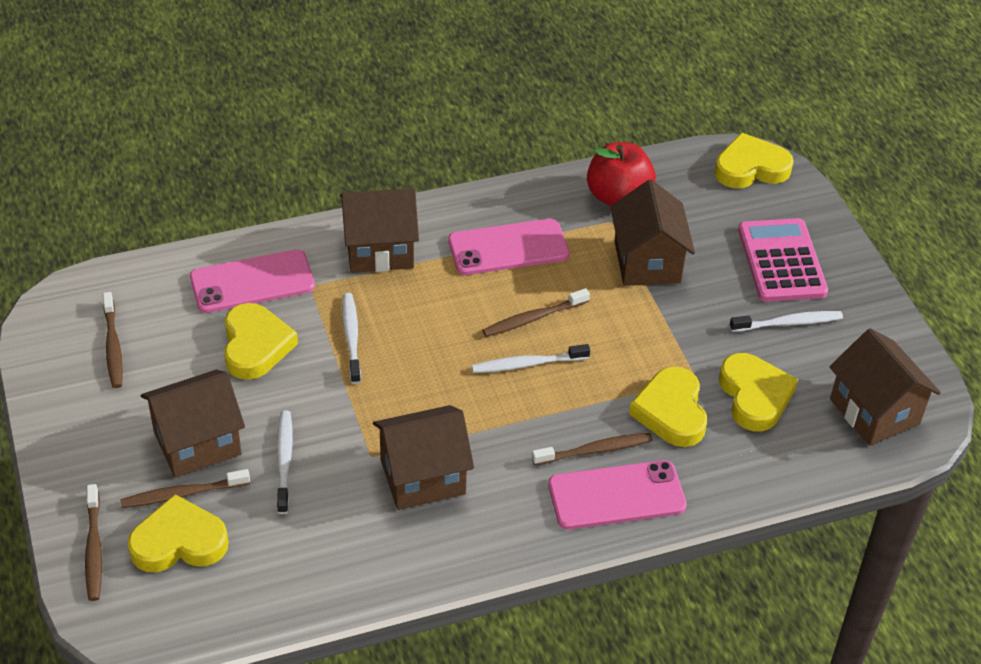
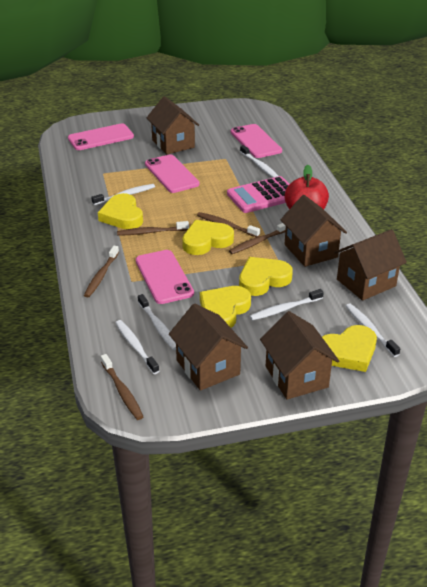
pink phone: [190,249,315,313] [448,219,569,275] [548,460,687,529] = 3 -> [68,124,134,150] [136,250,194,304] [145,154,200,193] [231,124,282,158] = 4
white toothbrush: [277,410,293,514] [342,293,361,384] [472,344,590,373] [730,311,843,332] = 4 -> [91,184,155,205] [115,320,159,374] [138,294,176,350] [240,145,278,178] [250,289,324,320] [346,303,400,357] = 6

